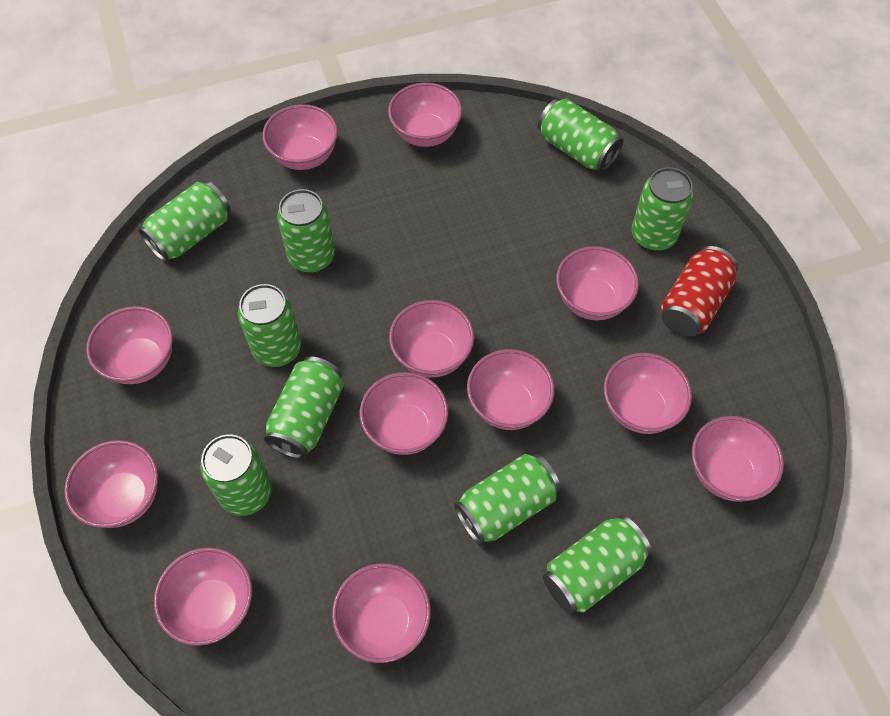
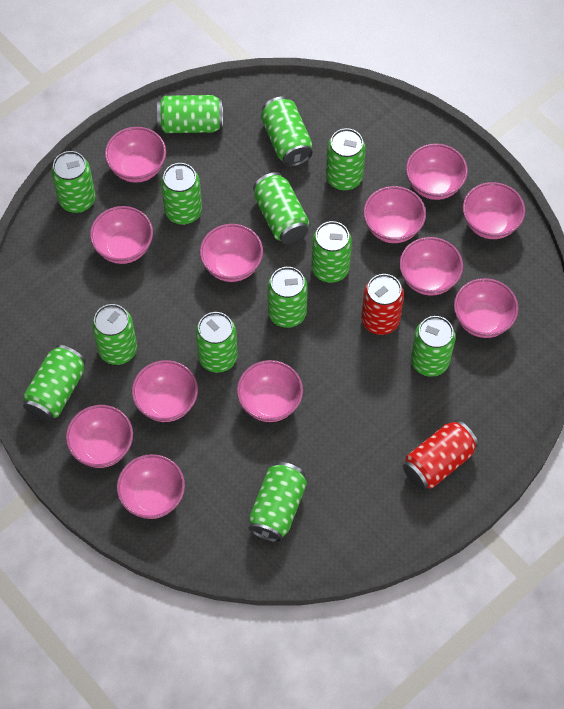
green can: [138,181,231,262] [200,435,272,516] [238,284,301,367] [264,356,344,459] [277,189,335,273] [454,454,561,545] [538,98,623,172] [543,515,652,614] [632,167,694,251] = 9 -> [23,345,86,421] [51,151,96,213] [92,304,137,365] [157,95,223,133] [161,163,202,224] [195,312,238,373] [249,462,307,542] [253,172,309,244] [261,97,313,167] [267,267,308,328] [311,221,352,283] [326,128,366,190] [411,316,456,377] = 13
red can: [661,246,738,337] = 1 -> [361,274,404,335] [403,420,478,490] = 2

